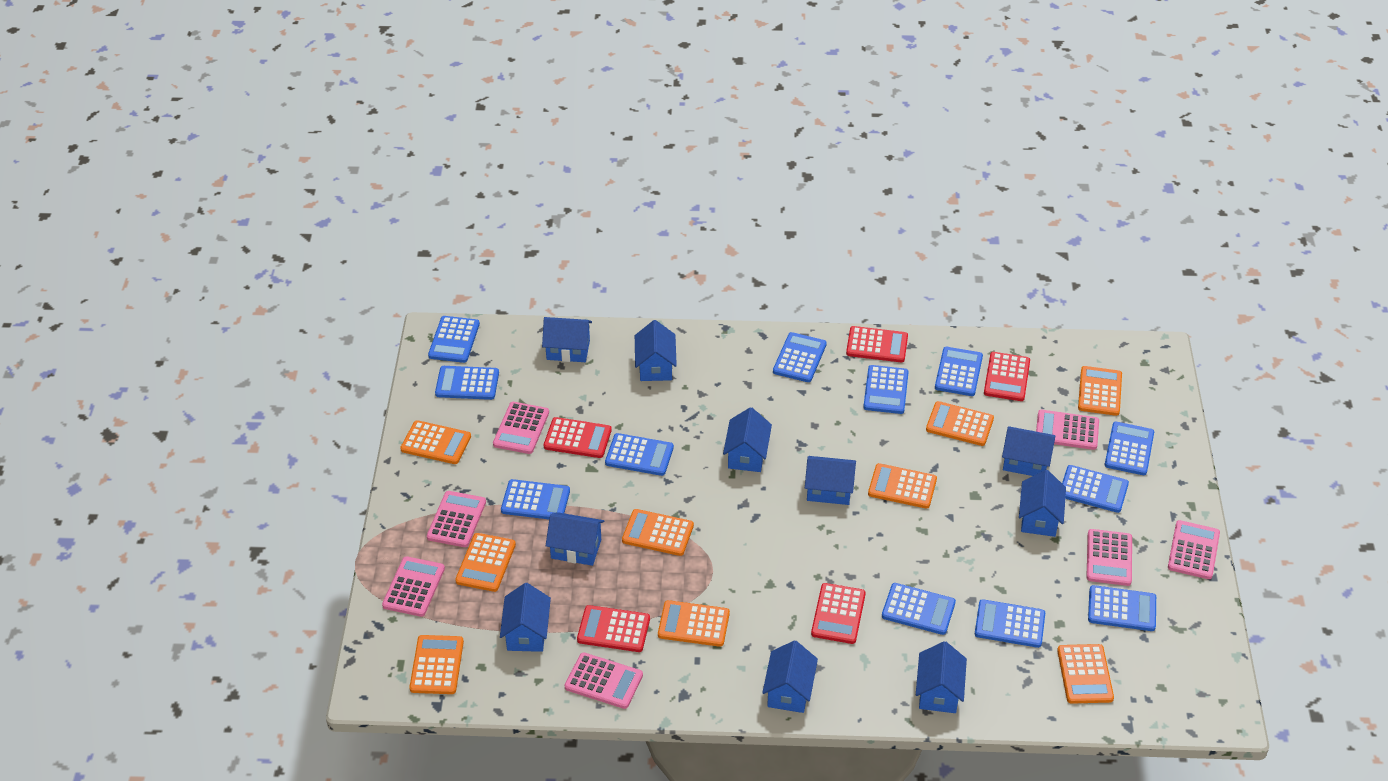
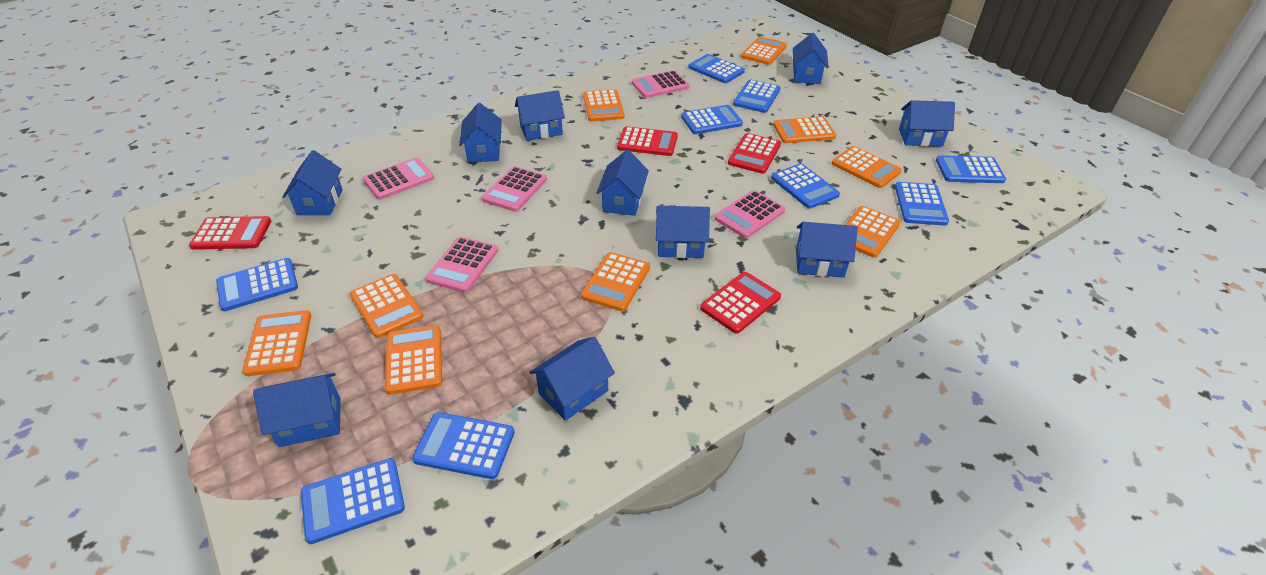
blue calculator: [428,316,480,363] [435,366,499,400] [501,479,570,519] [605,433,674,476] [773,332,827,382] [863,365,909,414] [882,583,956,635] [935,347,983,396] [975,599,1045,648] [1062,465,1129,513] [1088,585,1156,631] [1104,421,1154,475] = 12 -> [216,258,298,311] [301,458,405,544] [412,412,515,479] [681,105,743,134] [688,54,745,83] [733,79,781,113] [771,163,840,209] [895,182,949,226] [936,155,1006,183] = 9
pink calculator: [382,556,445,617] [427,491,486,547] [493,402,549,454] [565,652,643,709] [1036,410,1099,450] [1086,529,1132,586] [1168,520,1220,579] = 7 -> [363,158,434,200] [425,236,498,293] [482,166,547,212] [632,70,689,98] [714,190,785,238] = 5
red calculator: [544,417,612,458] [577,605,650,652] [811,583,866,644] [846,326,908,362] [984,352,1030,401] = 5 -> [189,216,271,250] [617,126,678,156] [700,272,781,334] [728,133,781,174] = 4

